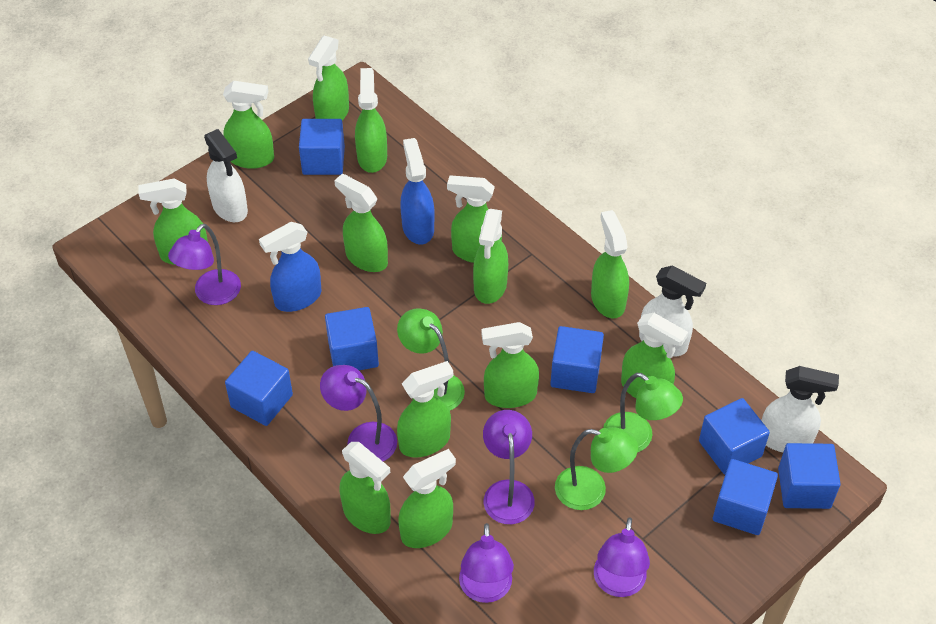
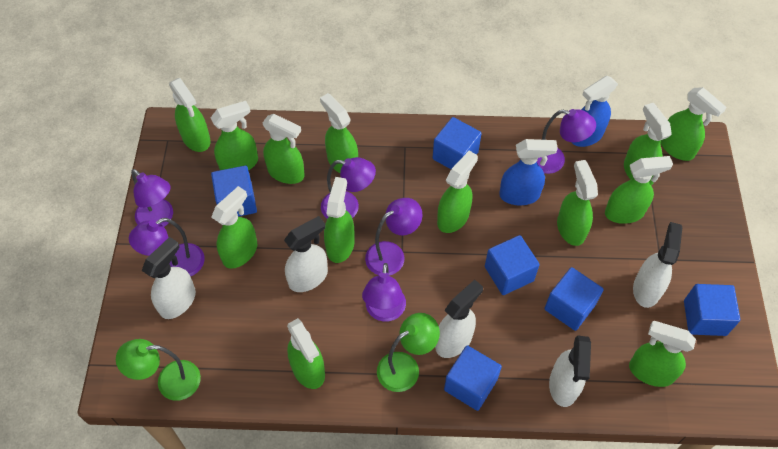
blue cube: [225,351,293,426] [299,119,345,175] [325,307,379,370] [550,326,604,393] [699,398,770,475] [713,459,778,535] [778,443,841,509] = 7 -> [211,166,257,217] [433,117,482,169] [444,345,502,411] [485,235,540,295] [544,267,604,331] [684,284,740,336] = 6
green lamp: [397,308,465,410] [555,427,638,510] [603,373,683,452] = 3 -> [116,339,201,401] [377,313,440,392] = 2
purple lamp: [168,224,241,305] [320,365,397,461] [459,523,514,603] [483,410,535,524] [594,518,650,597] = 5 -> [129,218,205,277] [131,169,173,227] [321,157,376,219] [362,263,406,322] [365,198,423,276] [537,109,596,174] = 6
white spray bottle: [204,129,248,222] [639,266,706,357] [761,366,839,452] = 3 -> [142,237,196,319] [284,216,328,292] [435,280,483,358] [549,335,591,407] [633,222,683,308] = 5

